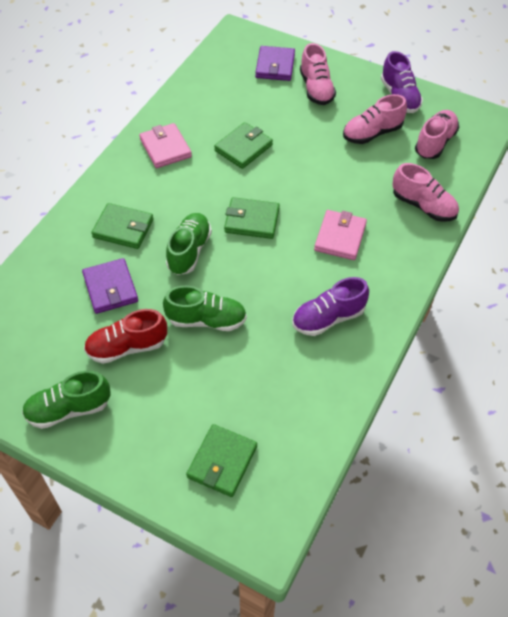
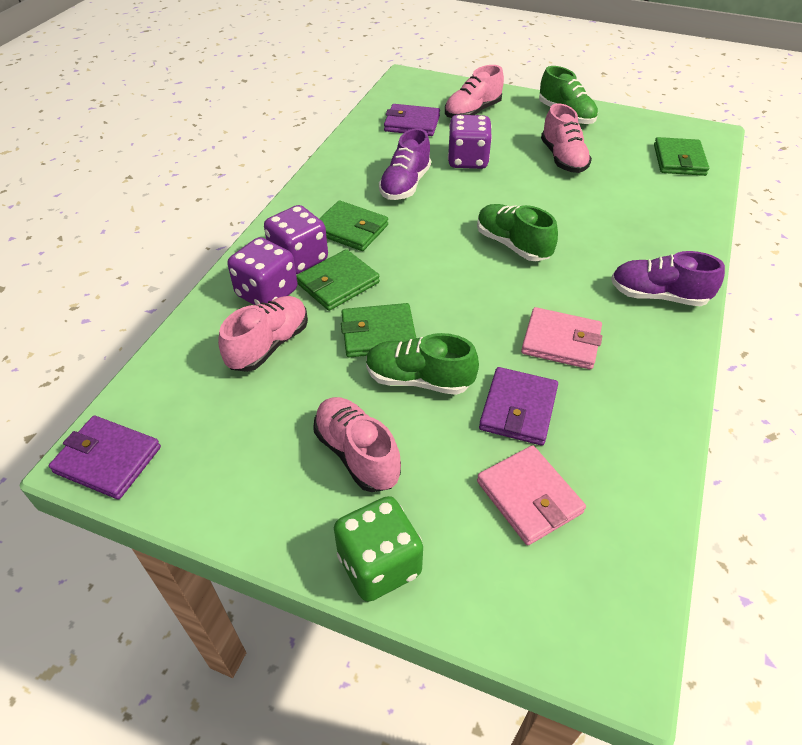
green dice: none = 0 -> [334,496,423,602] = 1
purple dice: none = 0 -> [228,237,298,305] [264,205,328,274] [448,115,492,169] = 3
purple wallet: [82,258,138,314] [255,46,295,81] = 2 -> [49,416,161,500] [384,104,440,136] [479,367,558,446] = 3
red shoe: [84,309,167,364] = 1 -> none = 0

